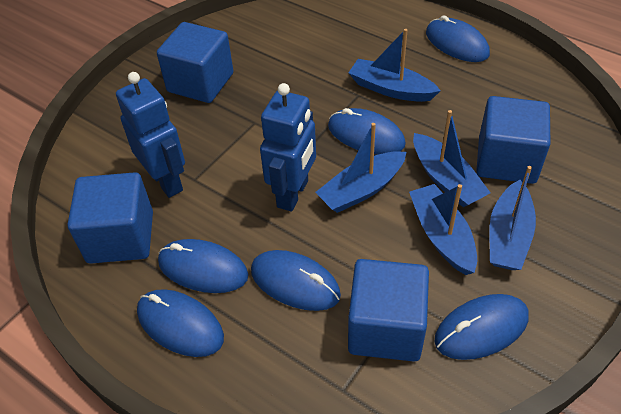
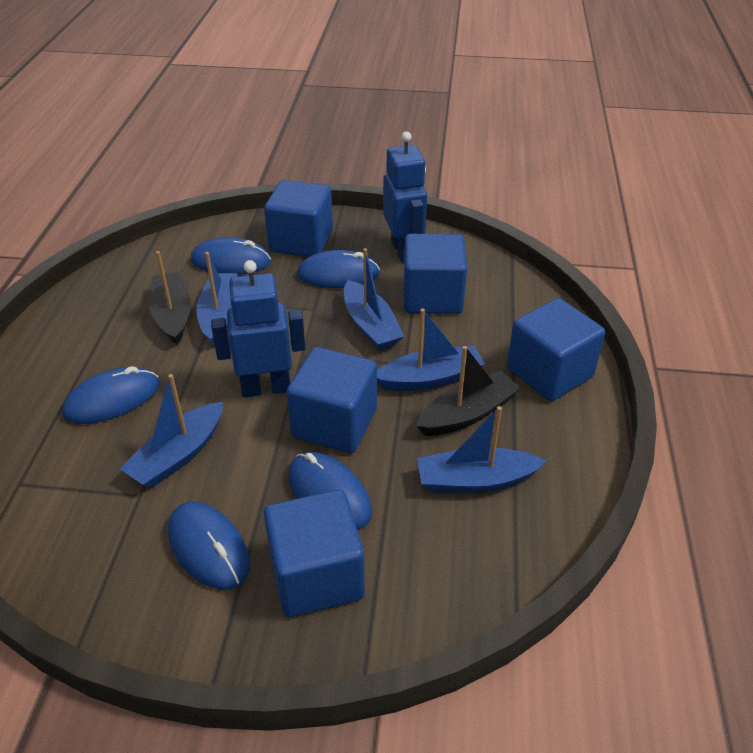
black boat: none = 0 -> [149,251,191,345] [416,346,520,436] = 2
blue cube: [68,172,153,264] [157,22,233,103] [348,259,429,362] [476,96,551,184] = 4 -> [264,180,333,257] [264,490,365,617] [287,347,377,453] [404,234,467,314] [507,298,605,401] = 5
blue mouse: [137,289,224,357] [158,239,249,293] [251,250,341,311] [328,108,406,155] [426,15,490,62] [435,294,529,360] = 6 -> [62,366,159,424] [168,502,250,590] [191,237,271,274] [289,452,372,530] [297,250,380,288] = 5

